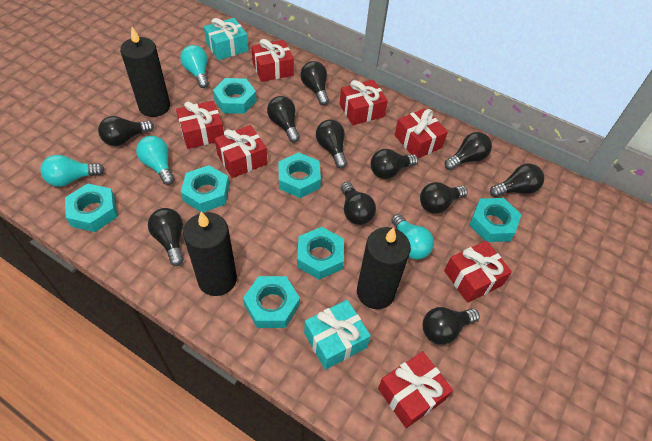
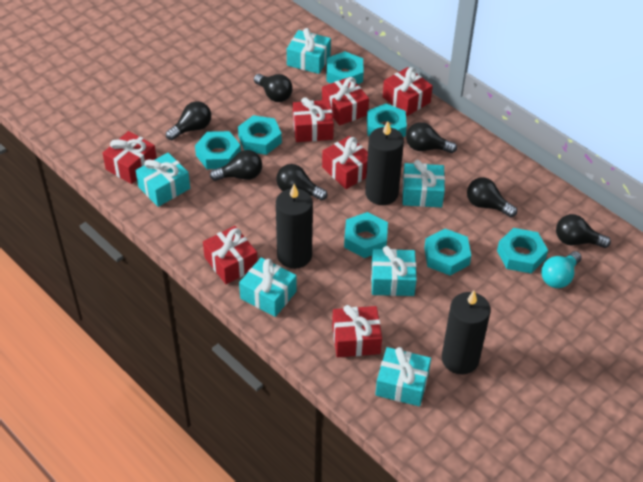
black light bulb: [98,116,154,146] [148,208,184,266] [267,96,300,142] [301,61,329,105] [316,119,347,169] [341,182,376,225] [370,149,418,179] [420,182,468,214] [423,307,480,345] [445,132,492,170] [490,163,544,197] = 11 -> [166,101,211,140] [210,150,262,181] [254,74,293,102] [276,164,327,201] [406,122,457,153] [467,177,517,217] [556,214,611,248] = 7
turquoise gift: [204,18,248,60] [304,300,371,370] = 2 -> [135,153,190,207] [239,257,297,317] [287,28,331,74] [371,246,417,296] [375,347,431,406] [402,160,445,207] = 6
turquoise light bulb: [40,155,104,186] [136,136,175,185] [180,45,209,88] [391,214,434,260] = 4 -> [541,251,582,288] = 1

